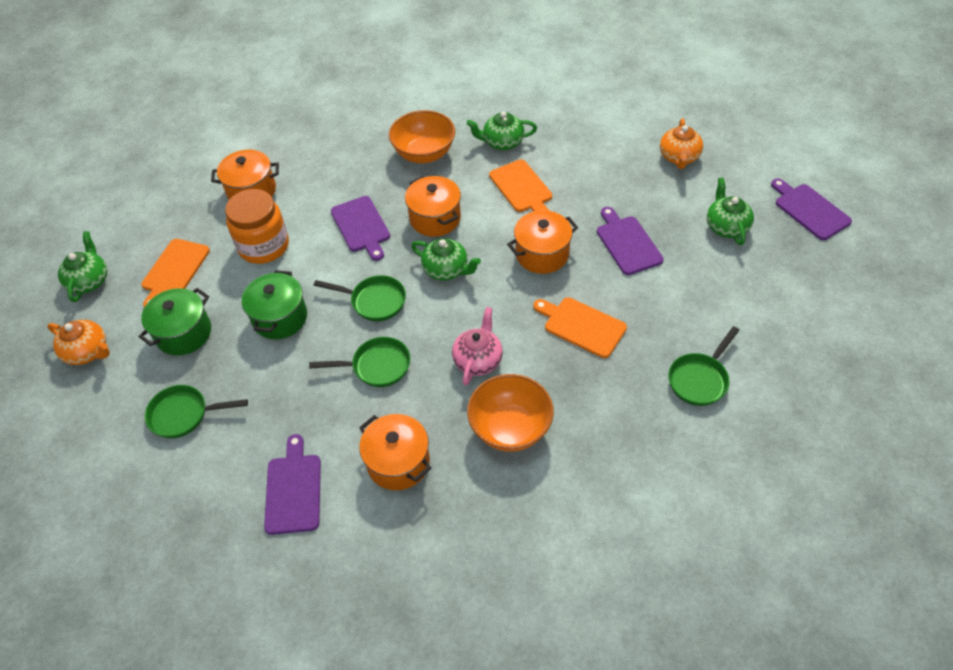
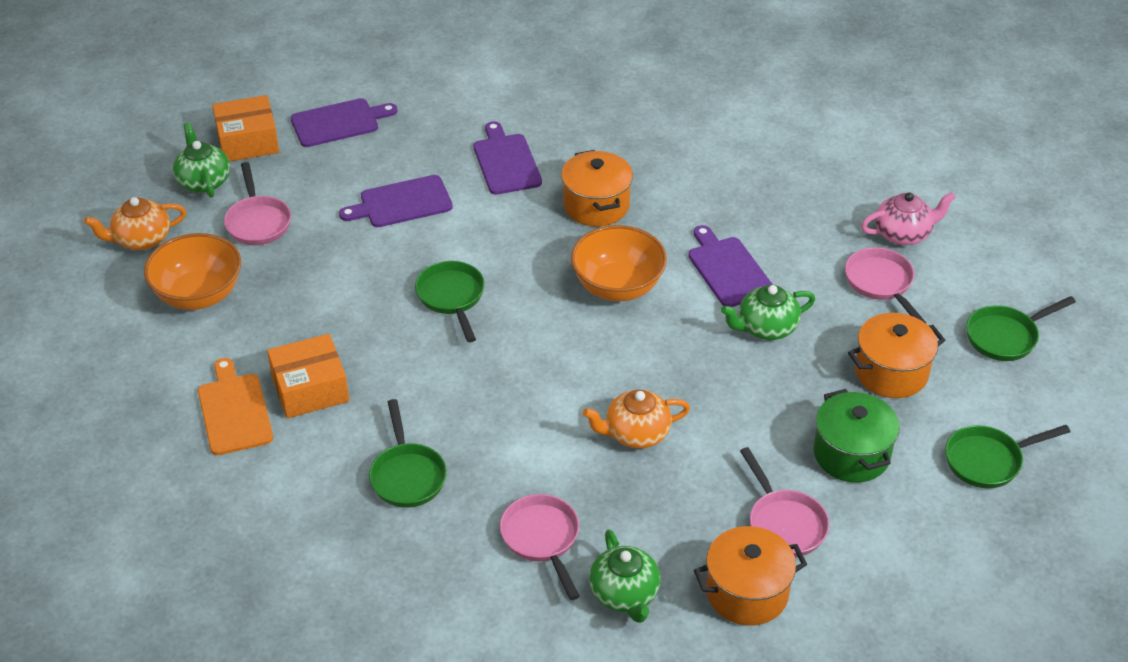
green pot: [138,288,211,355] [242,270,307,339] = 2 -> [813,389,900,483] = 1
green teapot: [58,231,107,302] [411,238,481,281] [467,111,537,150] [707,177,754,245] = 4 -> [173,122,230,198] [589,529,660,623] [721,285,815,340] = 3
orange box: none = 0 -> [212,95,279,162] [267,334,349,418] = 2
orange cutting board: [141,239,210,307] [489,159,552,212] [533,297,627,358] = 3 -> [198,358,273,455] = 1
orange jar: [225,189,289,264] = 1 -> none = 0
orange pot: [211,150,279,199] [359,414,431,490] [405,176,461,237] [507,210,578,274] = 4 -> [561,150,633,227] [694,526,807,625] [848,313,945,398] = 3
pink pan: none = 0 -> [224,162,291,245] [500,494,580,600] [740,447,830,557] [845,247,926,323] = 4

